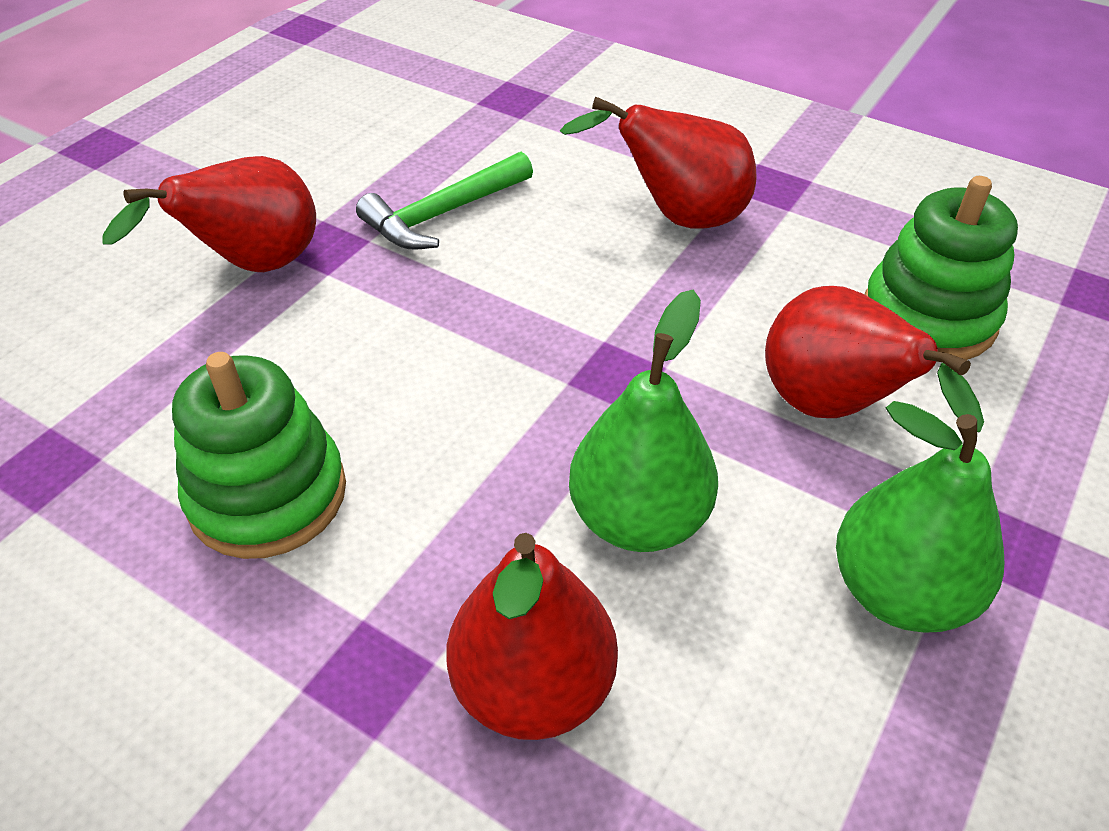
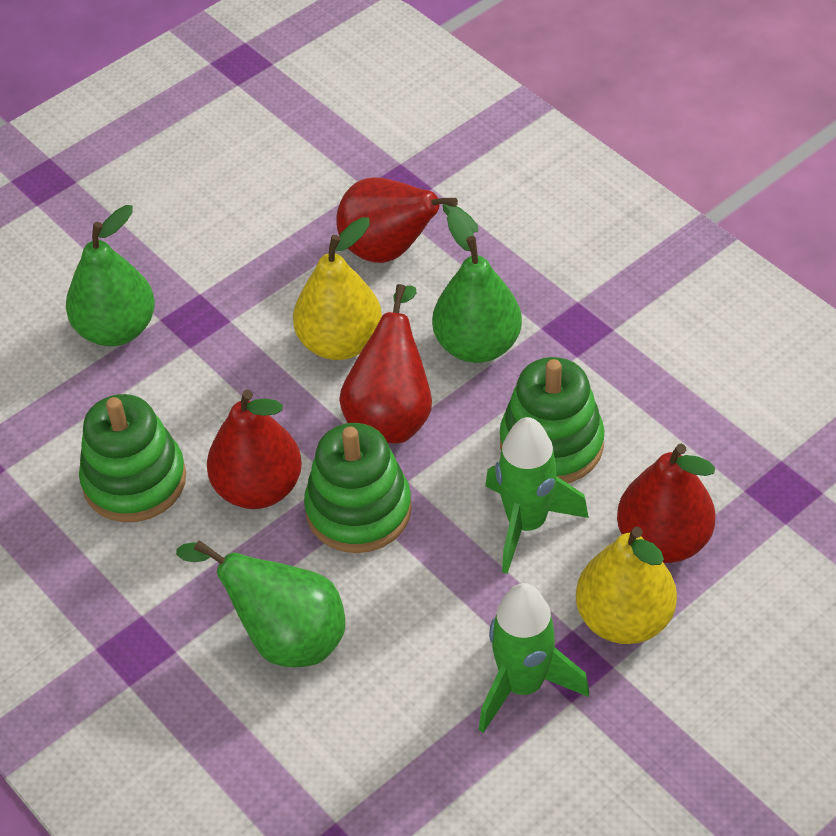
green hammer: [356,151,533,250] = 1 -> none = 0
green pear: [569,290,718,552] [836,401,1004,633] = 2 -> [66,205,155,346] [176,540,345,667] [432,211,522,363] = 3
green rocket: none = 0 -> [479,583,589,733] [485,417,589,574] = 2
green stacking toy: [172,352,346,559] [865,176,1018,362] = 2 -> [79,394,186,522] [304,423,412,553] [500,357,604,483] = 3
yellow pear: none = 0 -> [293,217,382,360] [576,527,677,644] = 2

